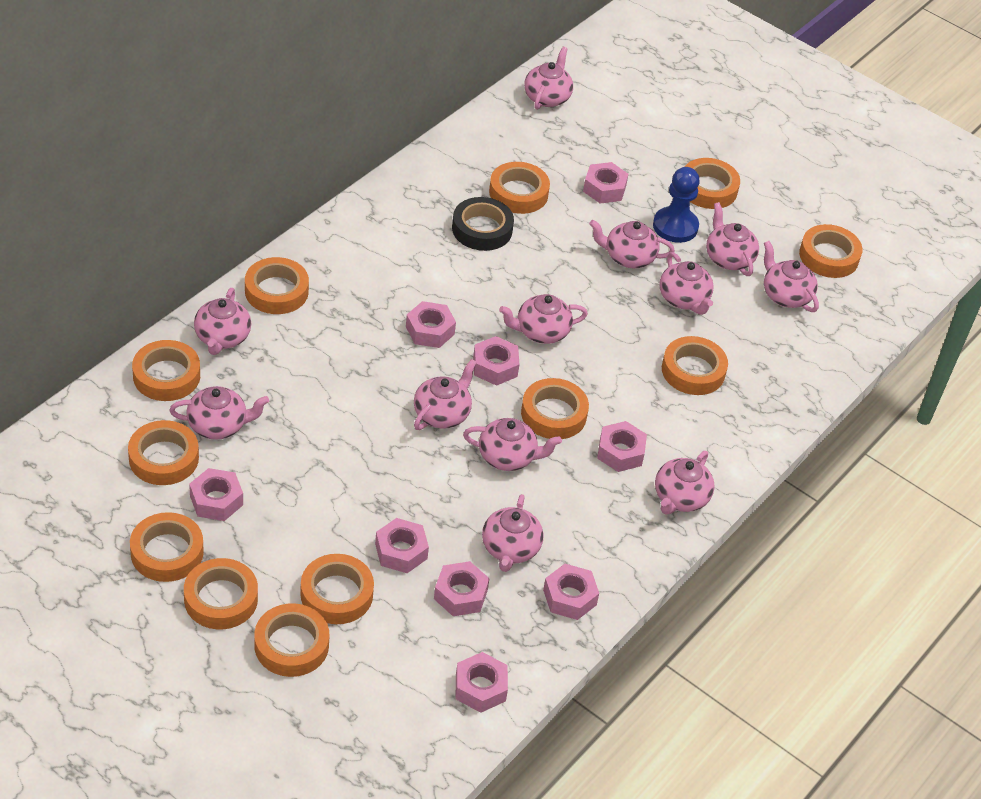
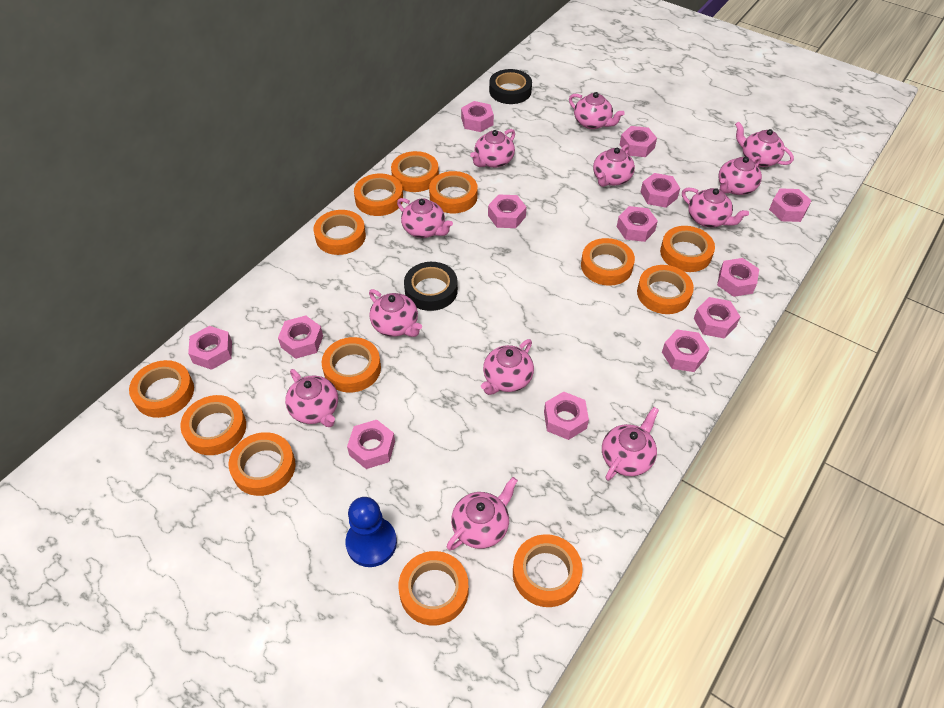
black tape: [452,197,514,251] = 1 -> [404,262,458,311] [489,69,532,104] = 2
orange tape: [128,420,199,485] [130,512,204,582] [132,340,200,401] [184,558,258,629] [245,257,309,314] [254,603,329,677] [300,554,374,624] [489,162,550,214] [521,378,589,439] [662,336,728,395] [685,158,740,209] [799,224,863,278] = 12 -> [129,360,194,418] [180,395,246,455] [229,432,296,496] [314,210,366,255] [322,337,381,392] [354,174,403,216] [391,151,439,192] [398,551,468,626] [429,171,478,213] [513,534,583,607] [581,238,635,286] [637,265,694,314] [660,226,715,272] = 13
pink nut: [189,468,243,521] [375,518,429,573] [406,301,456,348] [434,561,490,616] [456,652,508,713] [473,336,519,386] [543,564,599,620] [583,162,628,204] [597,421,647,472] = 9 -> [188,326,232,370] [278,316,323,359] [347,420,395,469] [461,101,494,132] [488,194,527,228] [544,392,589,440] [617,206,658,242] [620,126,657,157] [641,173,680,208] [662,330,710,372] [694,297,740,339] [717,258,759,297] [769,188,812,222] = 13

